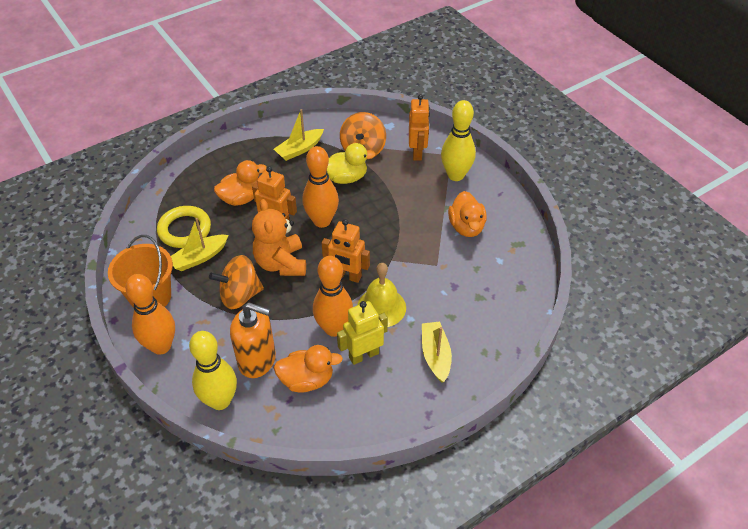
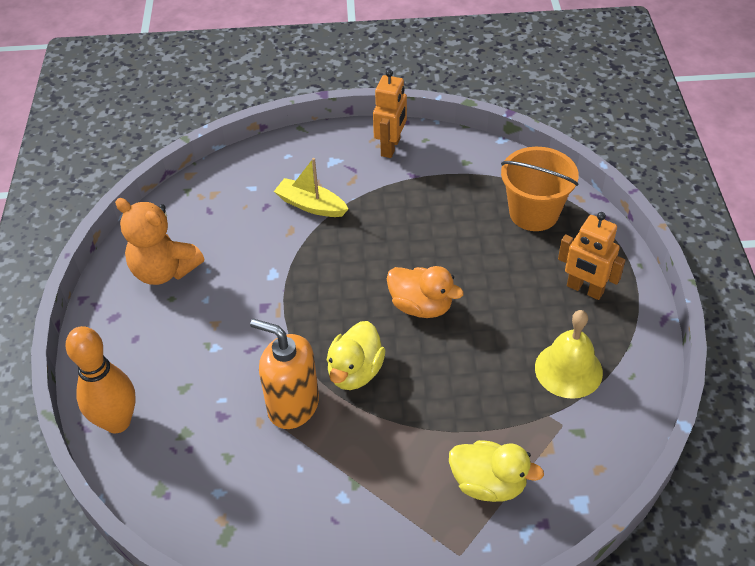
orange bowling pin: [125,274,175,355] [302,146,339,228] [313,256,353,337] = 3 -> [65,326,136,433] = 1
orange duck: [214,160,267,206] [274,345,343,392] [448,191,487,237] = 3 -> [387,266,464,318] = 1
orange robot: [252,166,297,221] [322,219,370,283] [409,94,430,161] = 3 -> [373,69,407,158] [558,212,625,300] = 2
orange spinning top: [209,255,264,309] [340,112,386,160] = 2 -> none = 0
yellow boat: [171,218,229,271] [274,109,324,161] [422,322,452,383] = 3 -> [274,158,348,217] = 1
yellow bowling pin: [189,331,237,410] [441,100,476,181] = 2 -> none = 0
yellow duck: [327,143,376,184] = 1 -> [327,321,386,390] [449,440,544,502] = 2
yellow ring: [157,206,211,248] = 1 -> none = 0
yellow robot: [337,301,388,365] = 1 -> none = 0

